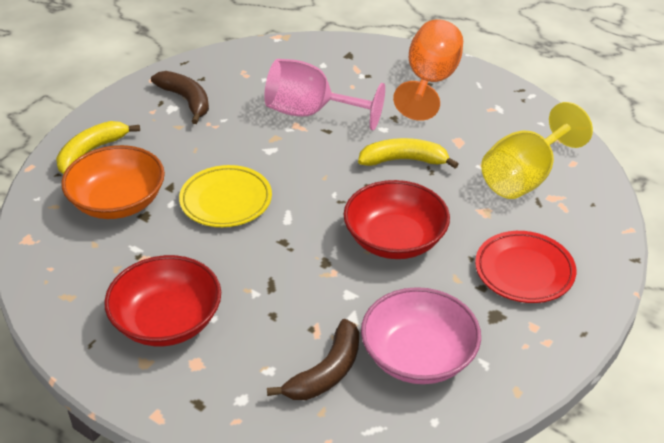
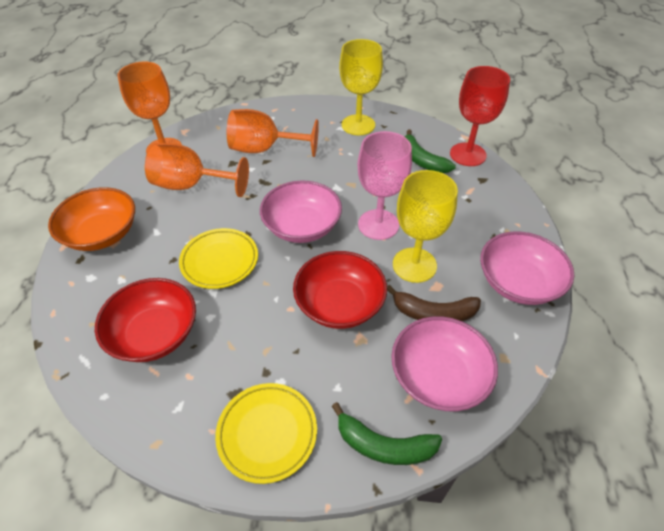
brown banana: [151,71,209,124] [267,319,359,400] = 2 -> [387,285,481,321] = 1
green banana: none = 0 -> [332,402,442,465] [404,129,456,173] = 2
orange goblet: [393,19,463,121] = 1 -> [117,62,182,153] [145,143,249,197] [227,109,319,157] = 3
pink bowl: [361,287,481,384] = 1 -> [260,180,342,243] [391,316,498,411] [480,231,574,305] = 3
red goblet: none = 0 -> [450,66,510,166] = 1
red plate: [475,231,576,303] = 1 -> none = 0
yellow banana: [56,121,140,174] [358,138,459,168] = 2 -> none = 0
yellow goblet: [481,102,593,199] = 1 -> [339,39,383,135] [393,170,458,283] = 2
yellow plate: [179,165,272,227] = 1 -> [179,228,258,289] [215,383,317,484] = 2

